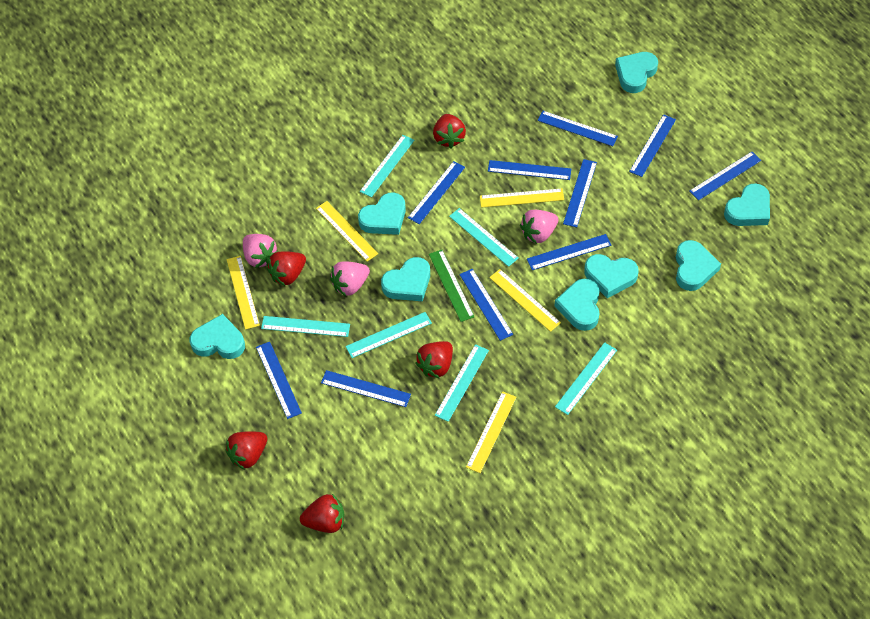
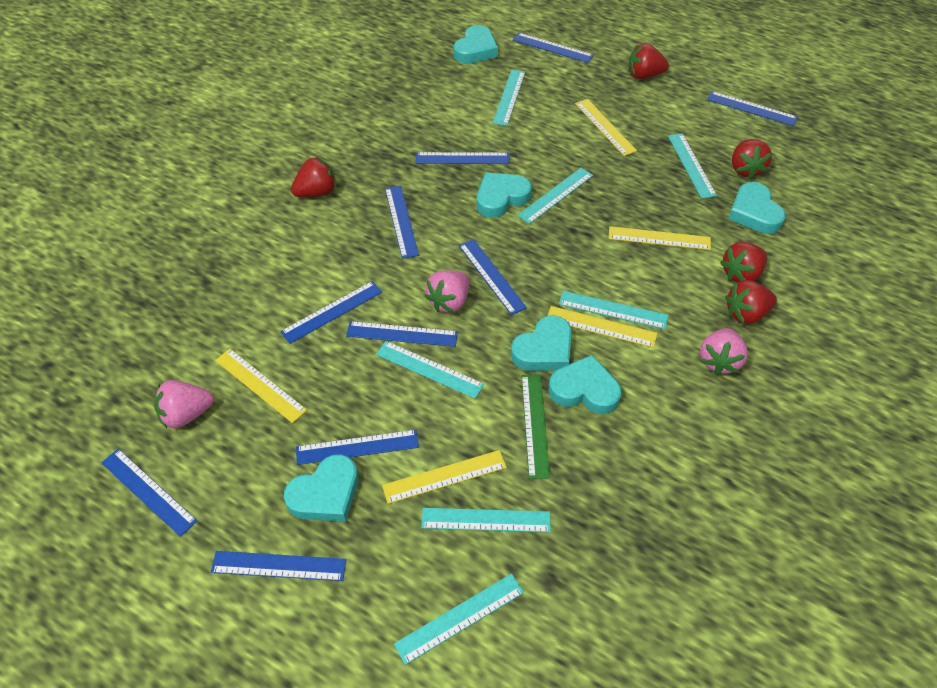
turquoise heart: [189,314,245,359] [358,193,406,235] [381,257,430,301] [555,279,600,331] [584,254,639,298] [615,52,658,93] [676,240,721,291] [724,183,770,226] = 8 -> [284,454,358,522] [454,25,498,64] [477,173,532,218] [511,315,572,371] [549,355,622,414] [728,182,786,234] = 6
turquoise ruler: [261,316,350,337] [346,312,432,358] [360,135,414,197] [435,344,489,422] [449,208,519,267] [555,342,617,415] = 6 -> [376,341,484,399] [394,574,524,665] [421,508,551,532] [493,70,525,126] [517,168,593,224] [559,291,669,329] [668,133,717,199] = 7

